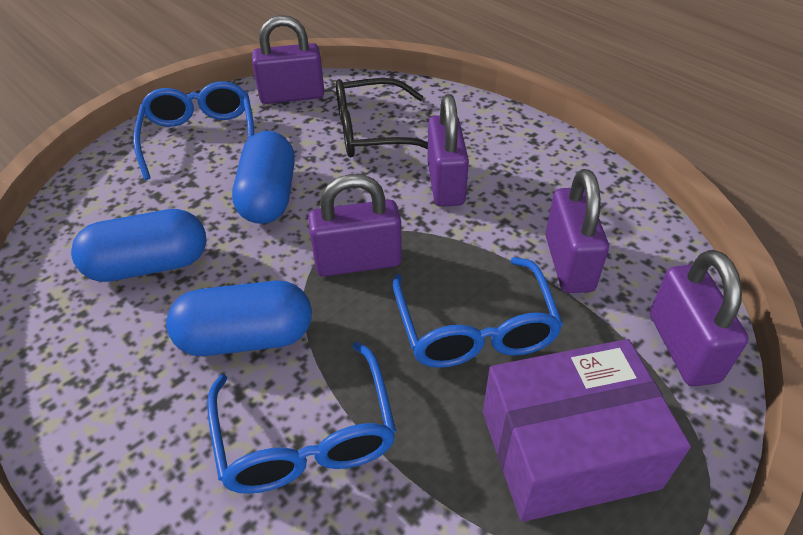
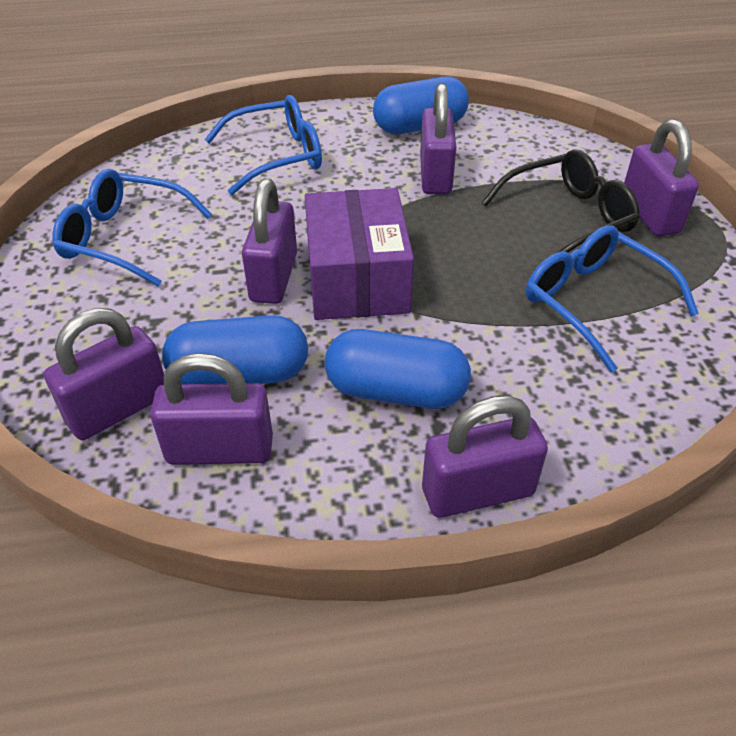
purple padlock: [252,15,324,104] [308,174,402,277] [427,94,469,207] [545,169,609,293] [650,250,749,387] = 5 -> [44,308,164,440] [150,353,273,465] [242,178,297,304] [420,83,457,194] [422,395,548,518] [624,119,699,237] = 6

